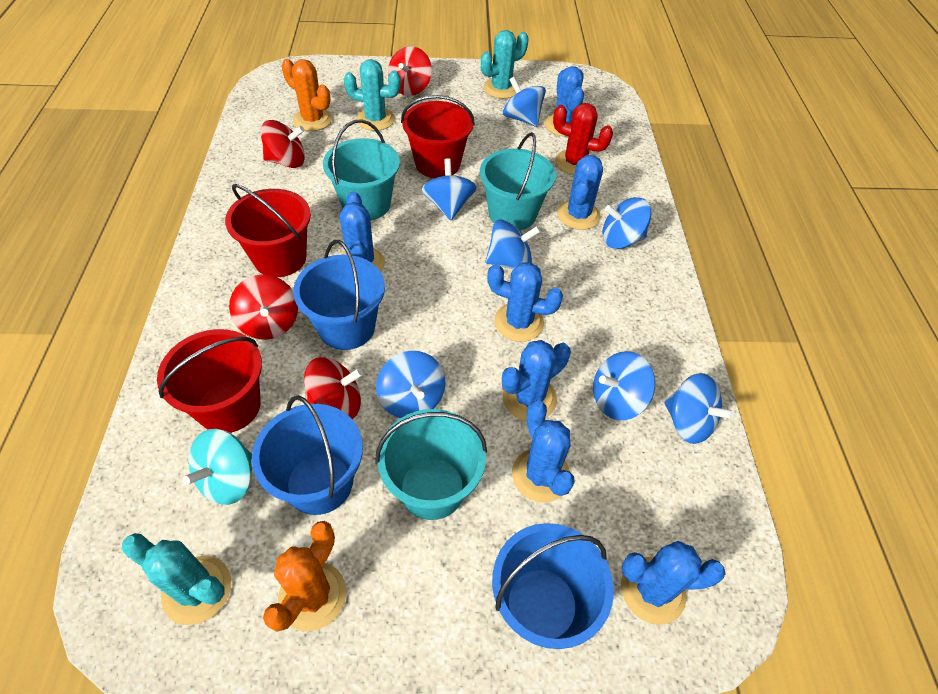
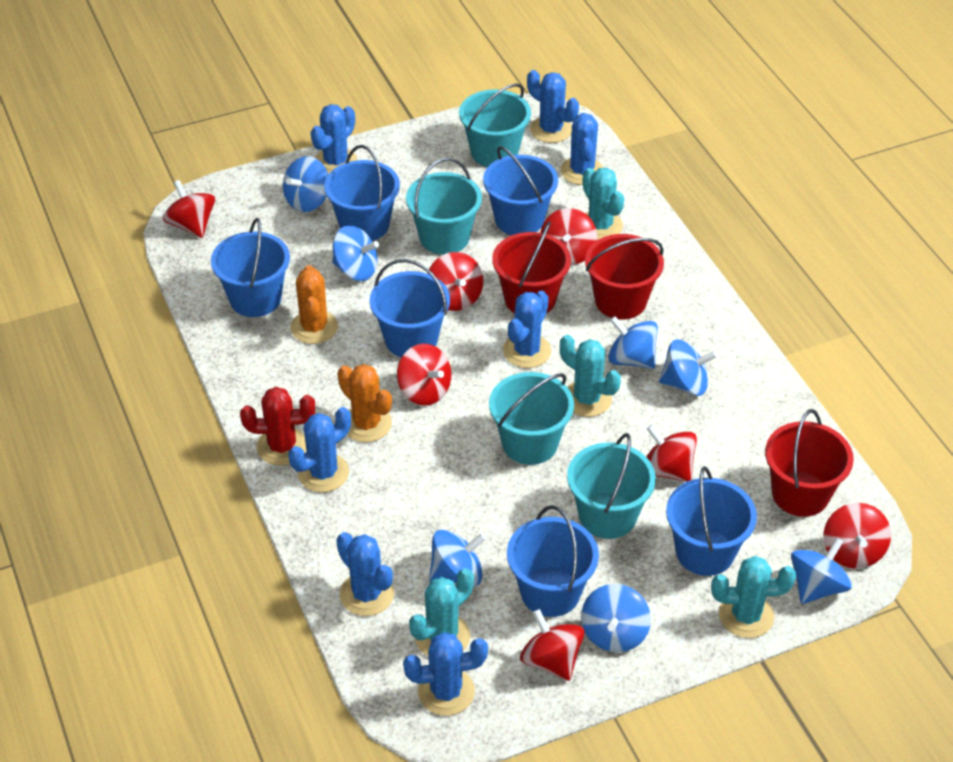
blue bucket: [252,395,363,515] [293,240,385,350] [492,523,614,649] = 3 -> [211,218,290,317] [324,145,400,241] [370,259,450,357] [483,146,558,235] [507,505,599,617] [666,466,757,576] = 6
red spinning top: [229,274,298,339] [261,120,305,168] [304,357,363,419] [388,46,432,96] = 4 -> [163,180,215,238] [397,344,451,406] [429,252,483,311] [520,609,585,681] [540,208,597,266] [647,424,697,482] [823,503,891,569] = 7
turquoise bucket: [323,119,400,220] [375,409,487,520] [480,132,556,230] = 3 -> [406,157,482,255] [459,83,531,167] [489,372,574,465] [567,433,656,539] = 4
turquoise cactus: [121,533,231,625] [344,59,401,131] [481,30,529,99] = 3 -> [409,568,474,656] [560,335,621,417] [583,168,624,240] [711,556,796,638] = 4
turquoise spinning top: [183,429,252,505] = 1 -> none = 0

